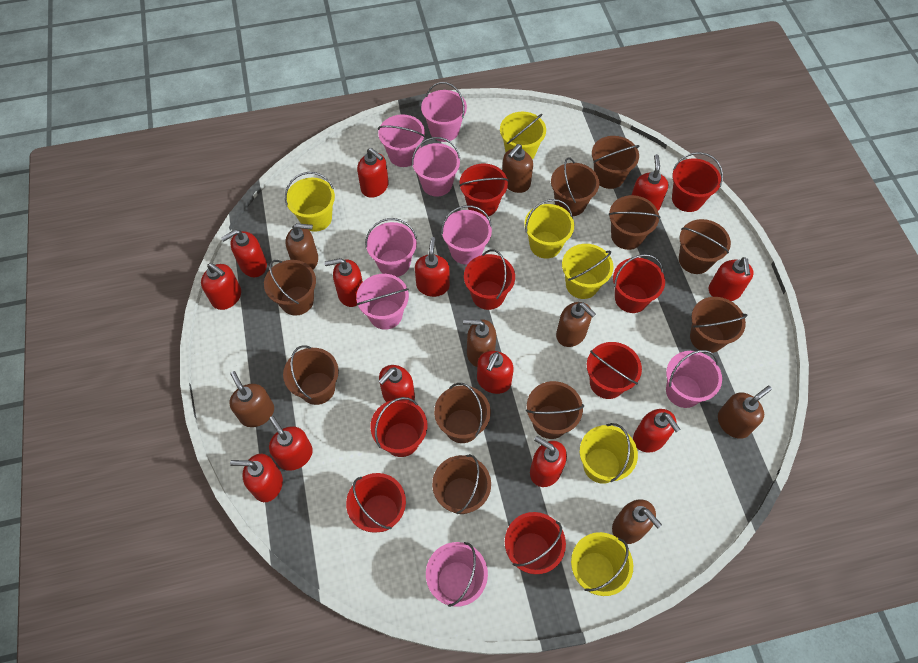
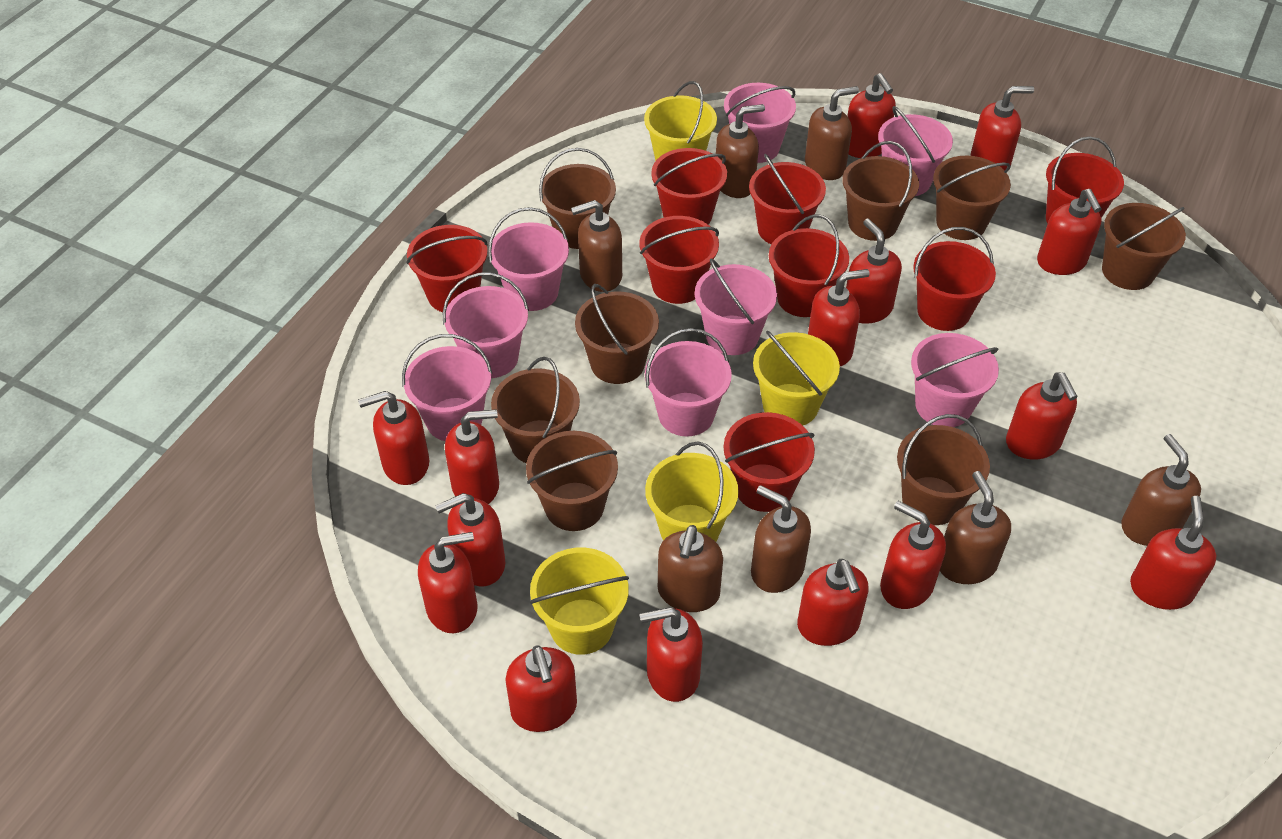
brown bucket: [264,260,316,315] [283,345,339,405] [432,454,491,514] [434,383,491,443] [526,381,584,439] [551,157,599,216] [592,136,639,189] [608,195,660,250] [679,219,731,274] [690,297,748,353] = 10 -> [491,357,580,463] [526,431,618,531] [539,148,616,249] [575,284,659,384] [842,141,919,241] [897,414,990,525] [933,156,1011,240] [1102,203,1186,290] = 8
red soap dispenser: [201,263,241,310] [221,229,267,277] [230,454,283,502] [269,416,313,471] [324,258,363,307] [357,148,389,198] [378,365,415,402] [415,237,450,297] [477,351,514,394] [530,436,567,487] [632,154,668,210] [633,409,681,453] [709,257,754,301] = 13 -> [358,391,429,485] [418,532,478,633] [435,493,505,586] [445,409,499,504] [505,645,577,732] [639,607,703,702] [797,559,868,646] [808,269,870,366] [846,219,902,324] [847,73,896,158] [880,501,946,609] [971,86,1034,171] [1006,372,1078,460] [1037,189,1102,275] [1130,496,1216,610] = 15
yellow bucket: [285,172,335,232] [500,112,546,160] [524,199,574,259] [562,244,613,299] [571,532,633,596] [580,423,638,484] = 6 -> [530,548,629,655] [644,81,717,161] [645,442,739,542] [753,330,840,426] = 4

